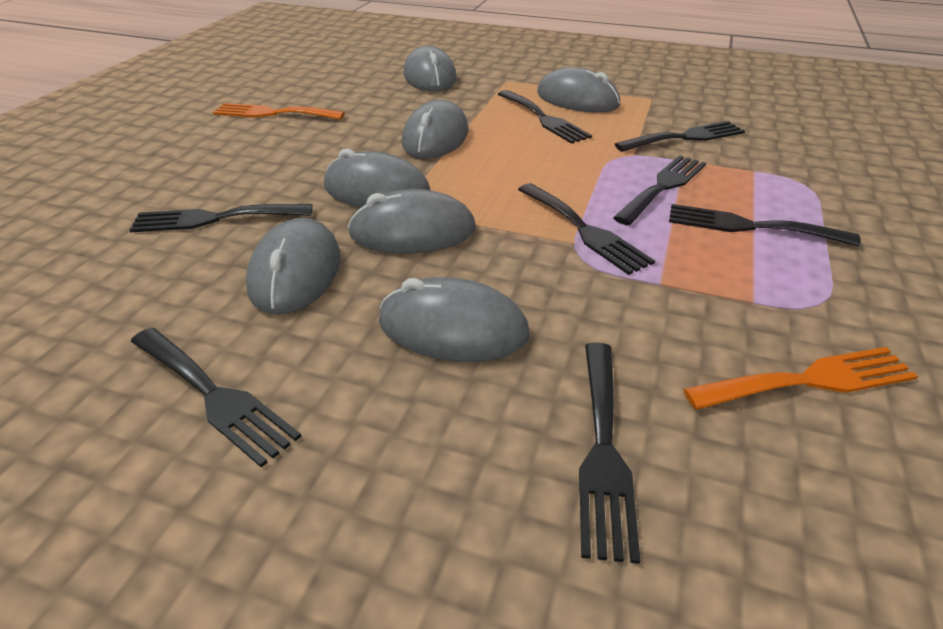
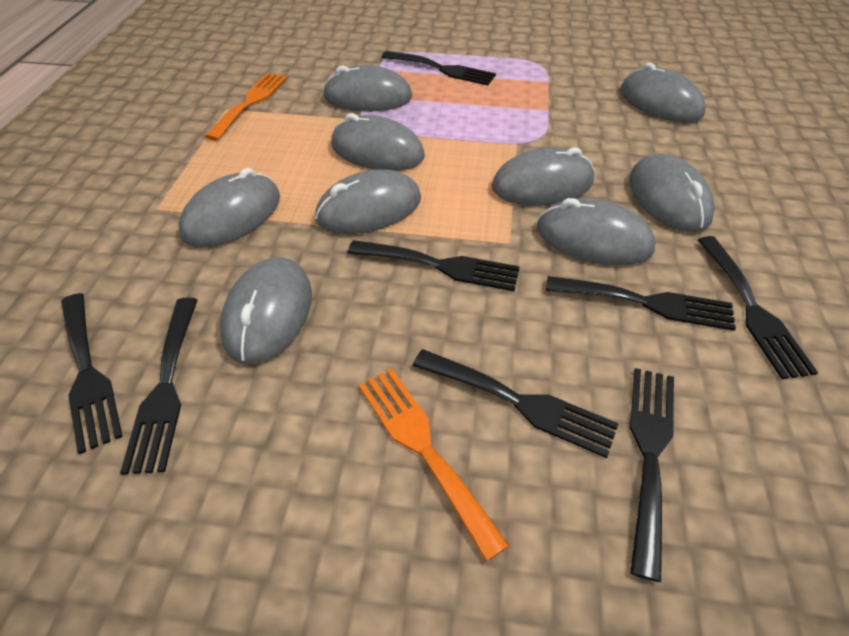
grey mouse: [246,218,341,315] [324,148,430,208] [348,189,476,253] [379,277,530,362] [402,100,468,159] [404,46,457,91] [537,67,620,113] = 7 -> [179,168,280,248] [220,257,312,364] [315,169,421,234] [323,65,412,112] [331,113,425,171] [492,147,594,206] [537,198,655,266] [621,63,705,123] [629,154,715,232] = 9

